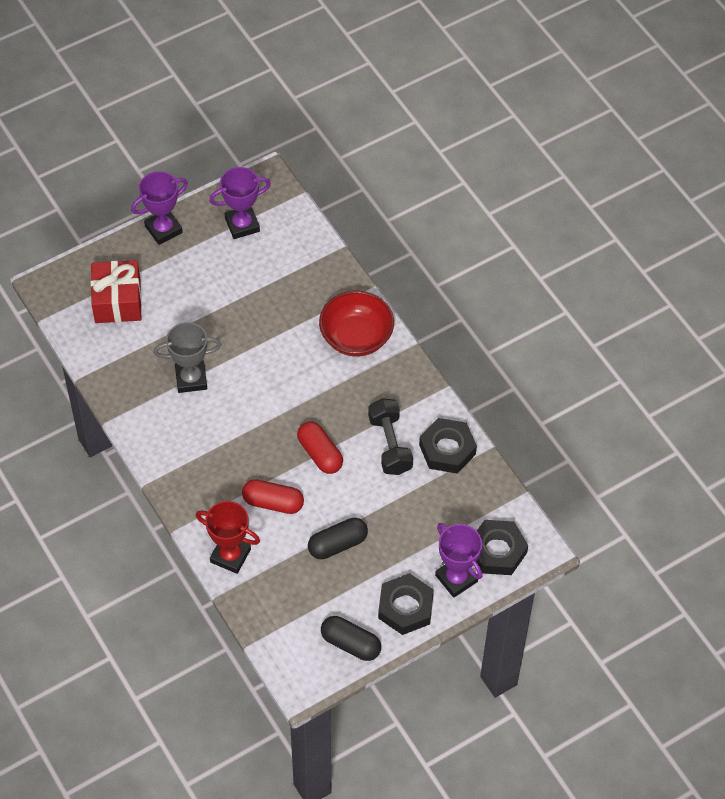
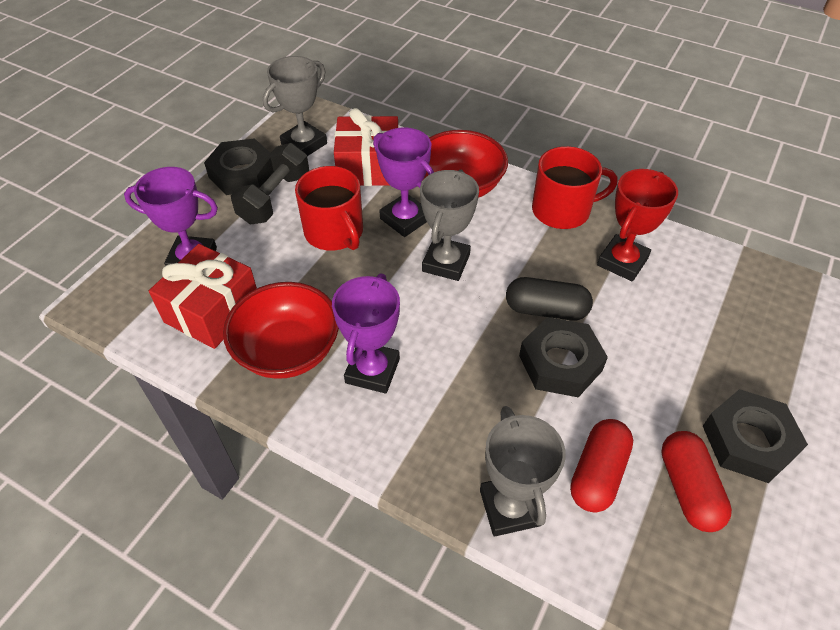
black capsule: [308,518,368,559] [321,616,381,661] = 2 -> [506,277,593,321] = 1
grey trophy: [154,322,221,393] = 1 -> [263,56,327,156] [420,169,479,281] [480,406,566,536] = 3
red bowl: [319,291,394,356] = 1 -> [223,282,339,379] [423,130,508,198] = 2
red gift: [91,260,142,323] = 1 -> [149,244,257,349] [334,108,398,186] = 2
red mug: none = 0 -> [295,166,363,251] [532,146,618,229] = 2

